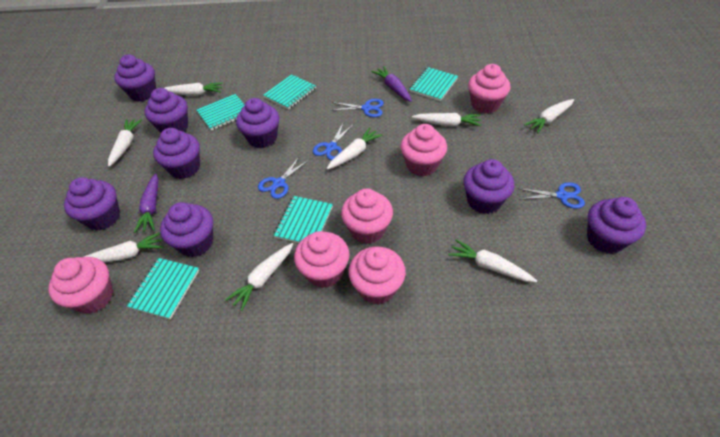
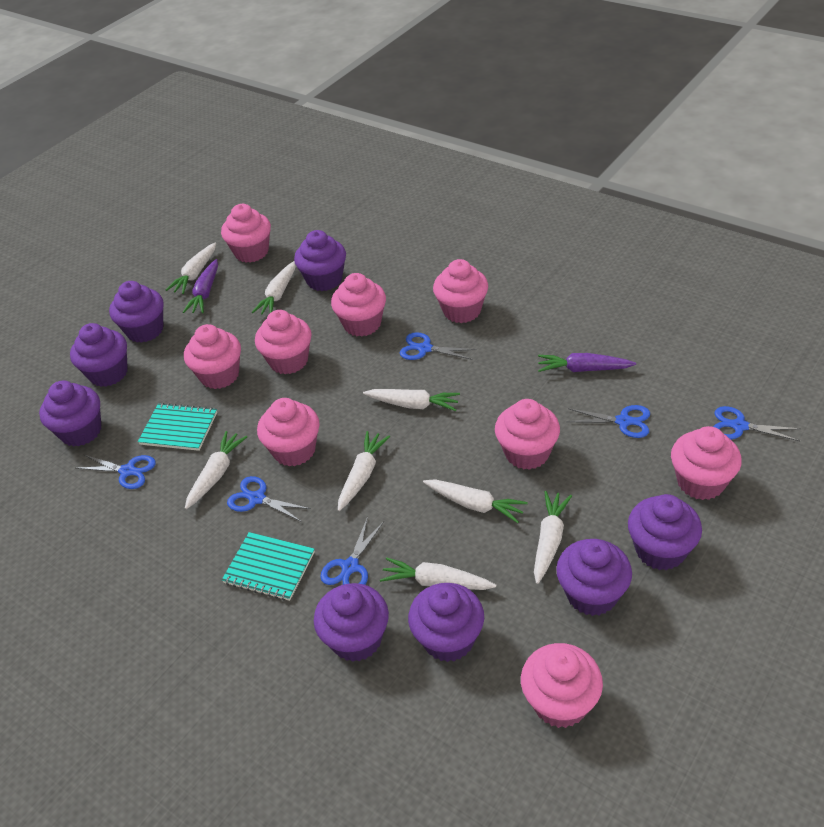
blue scissors: [258,156,309,199] [313,123,354,160] [332,99,384,117] [518,182,585,208] = 4 -> [76,455,156,489] [227,476,311,521] [320,517,384,585] [400,332,476,360] [566,405,650,438] [713,406,801,441] = 6
pink cupcake: [48,257,114,314] [294,231,350,288] [341,189,393,244] [348,247,406,304] [401,124,447,176] [468,64,511,114] = 6 -> [184,324,241,389] [221,204,271,263] [255,310,312,374] [257,398,320,466] [331,273,386,337] [433,259,488,323] [495,399,560,470] [521,643,603,728] [671,426,742,500] = 9
turquoise notebook: [126,258,199,319] [197,94,245,131] [264,74,316,110] [273,196,333,243] [409,67,458,101] = 5 -> [138,403,217,451] [222,532,315,601] = 2

